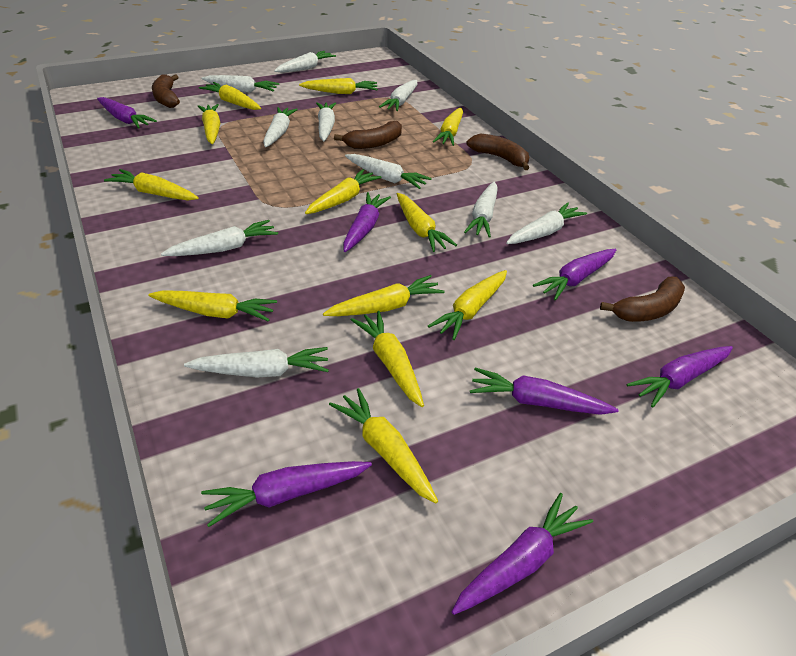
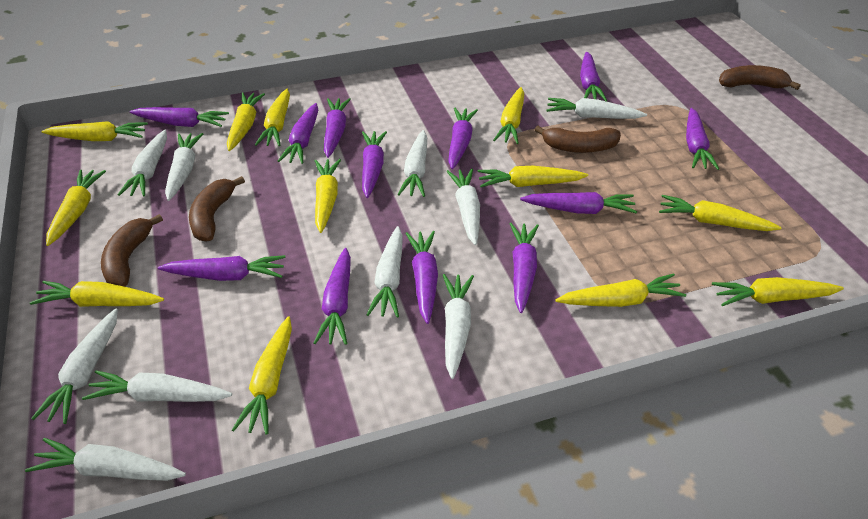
purple carrot: [97,97,157,128] [201,461,372,527] [343,192,391,252] [452,493,593,615] [470,368,619,415] [533,249,616,301] [627,346,733,408] = 7 -> [130,107,229,127] [158,255,286,281] [278,103,318,164] [314,248,351,345] [324,98,351,158] [362,131,387,198] [405,231,438,324] [448,107,478,169] [510,223,539,313] [520,192,637,214] [580,52,607,102] [686,108,719,170] = 12

